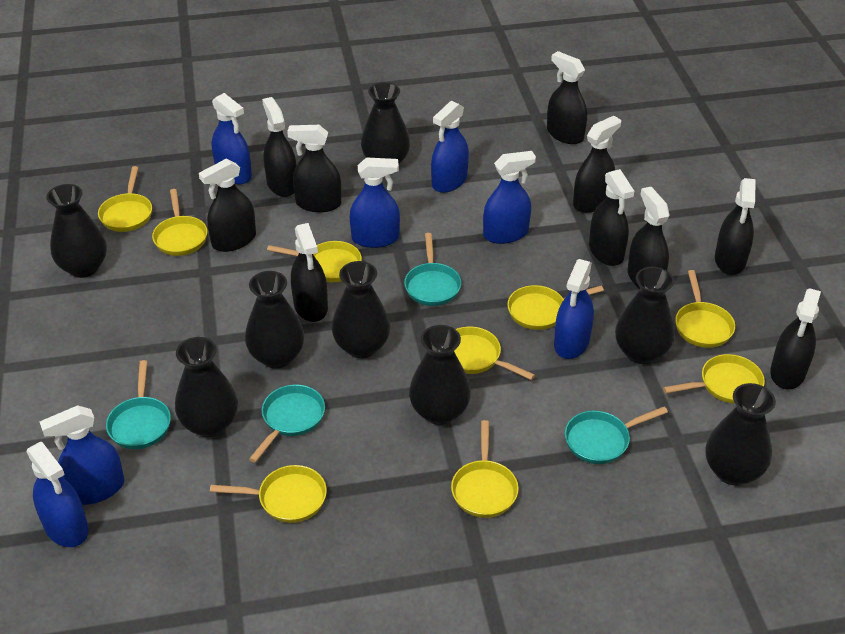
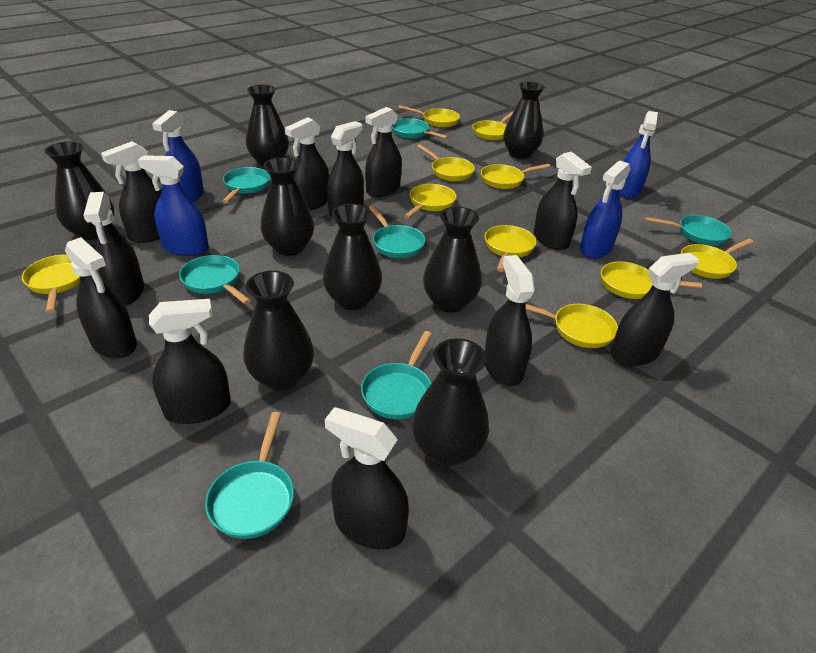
black spray bottle: [199,159,256,252] [262,97,297,197] [287,125,341,212] [291,223,328,322] [547,51,587,144] [573,116,621,213] [589,169,634,266] [628,187,669,289] [715,178,756,275] [770,288,821,390] = 10 -> [65,237,137,359] [83,192,144,306] [101,141,162,243] [149,299,231,424] [285,117,329,210] [325,407,409,550] [327,121,364,216] [365,107,402,197] [485,255,535,386] [534,152,592,250] [611,253,699,366] = 11
blue spray bottle: [27,442,89,547] [40,405,124,505] [211,93,252,184] [350,157,400,248] [431,101,469,193] [483,151,536,244] [554,259,594,359] = 7 -> [138,155,209,256] [152,110,204,202] [580,161,630,259] [620,111,658,199] = 4
turquoise pan: [106,360,171,449] [249,385,325,463] [404,233,461,306] [565,406,668,464] = 4 -> [179,255,251,304] [205,412,294,539] [222,167,270,203] [361,331,432,419] [368,205,426,258] [392,118,449,139] [645,215,732,245] = 7
yellow pan: [98,166,152,232] [152,189,208,256] [210,465,327,523] [267,241,362,282] [451,420,519,518] [454,327,535,380] [507,285,604,330] [663,354,765,404] [675,270,735,348] = 9 -> [22,254,80,313] [398,105,460,127] [404,184,457,219] [417,145,475,181] [472,111,514,140] [481,164,551,189] [485,225,537,272] [525,304,618,348] [601,261,702,299] [681,239,753,279] = 10

